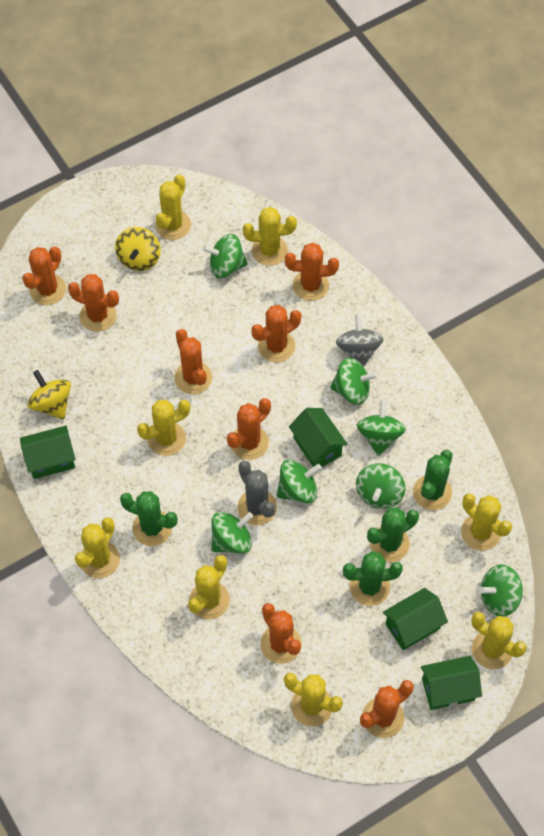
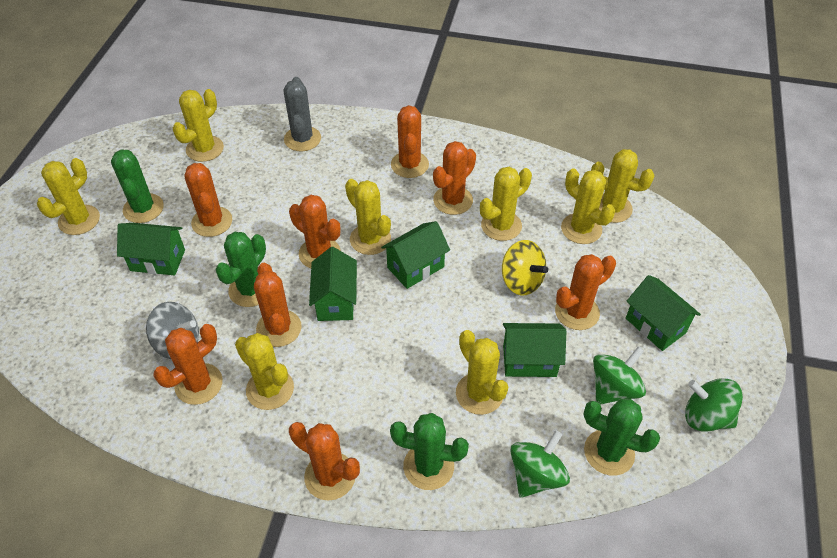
green house: [20,426,76,479] [289,408,348,467] [383,588,448,650] [421,656,482,710] = 4 -> [117,223,185,275] [309,247,357,321] [381,221,450,289] [503,323,567,377] [626,275,701,351] = 5
green spinning top: [203,234,248,278] [211,512,253,554] [277,460,322,503] [330,358,378,405] [356,463,405,509] [357,400,406,456] [480,564,523,617] = 7 -> [510,430,570,498] [593,347,646,405] [685,378,743,432] = 3
yellow spinning top: [28,370,71,420] [115,227,161,271] = 2 -> [502,240,548,296] = 1

